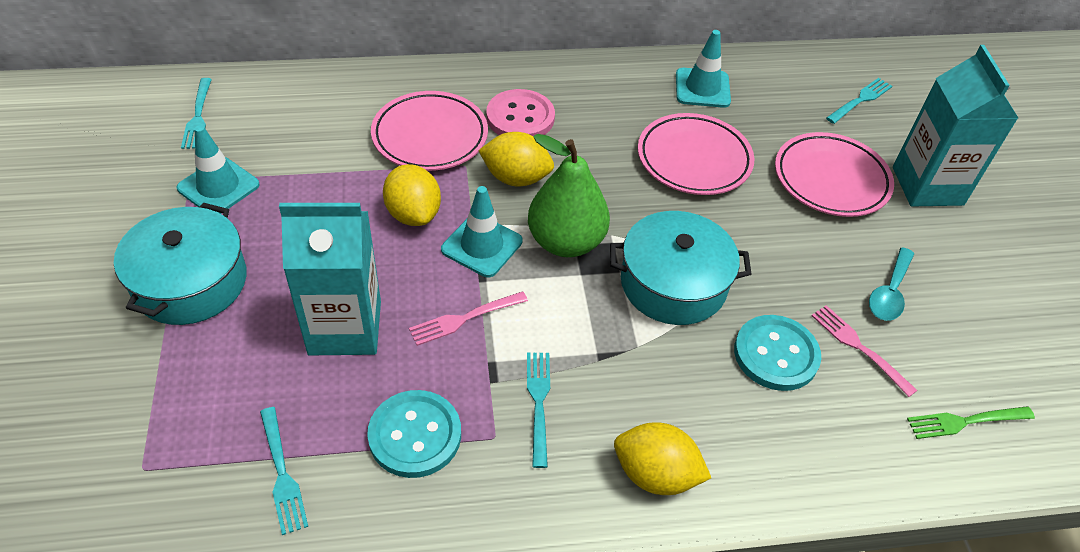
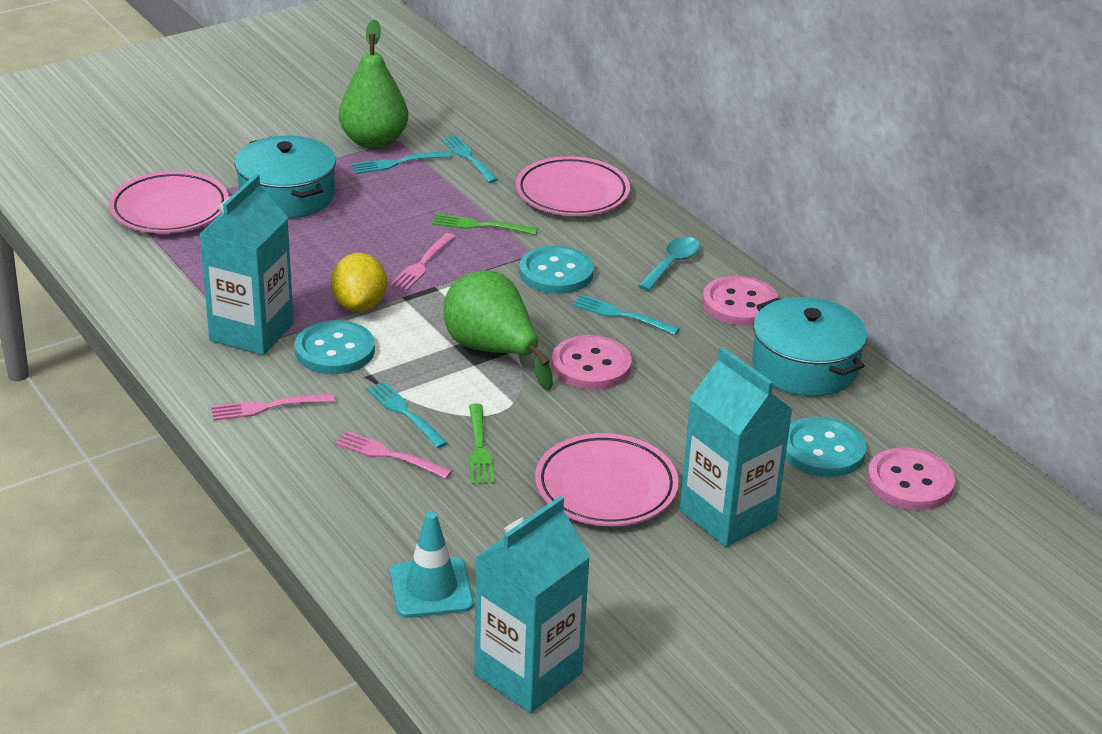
green fork: [907,406,1035,439] = 1 -> [432,214,538,235] [469,403,494,484] = 2
green pear: [528,134,610,257] = 1 -> [339,19,408,149] [443,270,553,391] = 2
pink button: [487,89,555,136] = 1 -> [552,335,632,390] [702,276,779,326] [867,447,955,510] = 3
pink fork: [409,291,528,346] [811,305,918,397] = 2 -> [211,393,335,421] [335,431,452,479] [390,233,455,291] = 3
turquoise button: [367,390,461,478] [734,315,821,391] = 2 -> [295,320,375,374] [519,246,594,294] [785,417,867,477] = 3
turquoise carton: [279,203,381,355] [893,45,1018,206] = 2 -> [200,174,294,355] [474,496,590,713] [680,347,793,547] = 3
turquoise traffic cone: [176,125,260,214] [441,186,523,277] [676,30,731,108] = 3 -> [390,512,474,618] = 1
yellow lemon: [383,164,441,226] [478,132,554,186] [614,422,711,495] = 3 -> [331,253,387,312] = 1

